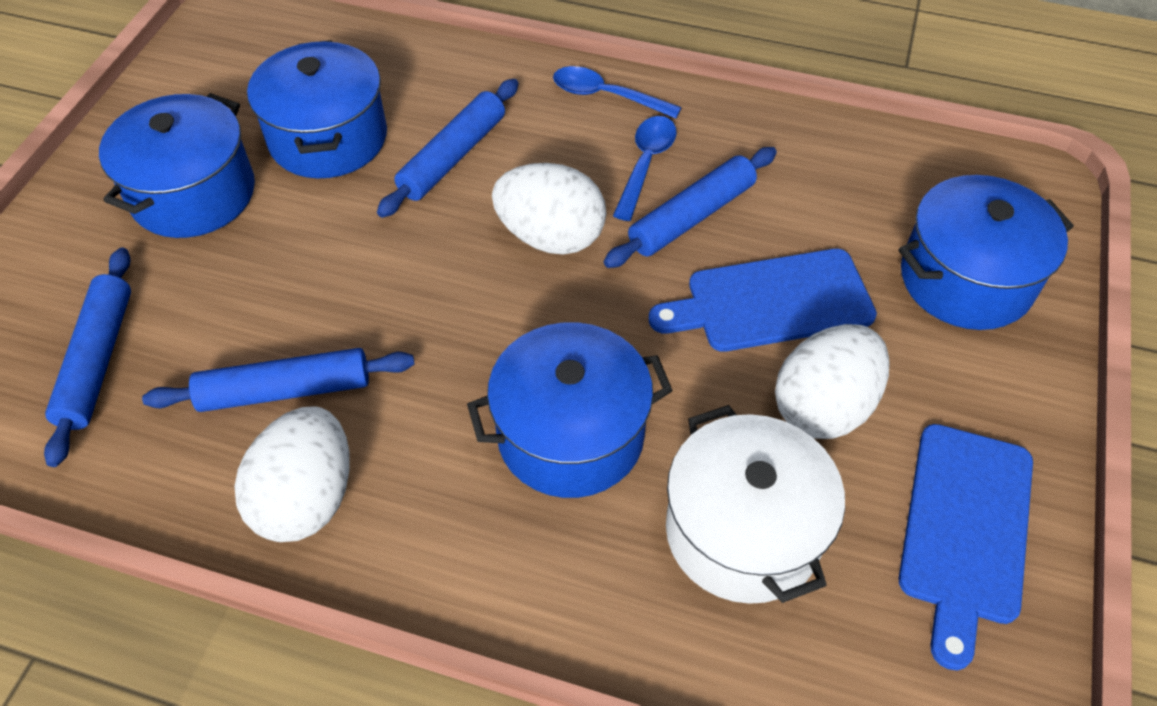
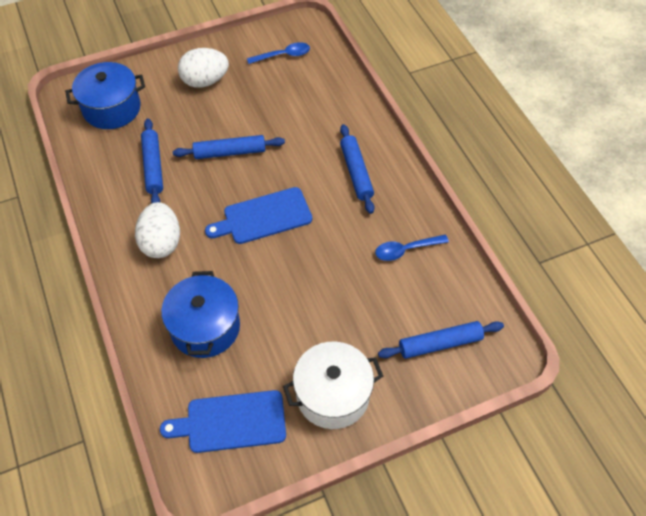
blue pot: [99,93,255,238] [247,40,387,178] [467,323,673,498] [899,175,1074,330] = 4 -> [65,62,145,129] [161,271,240,358] = 2
white egg: [234,406,350,542] [492,163,606,255] [775,324,890,439] = 3 -> [135,202,180,258] [178,48,229,88] = 2

